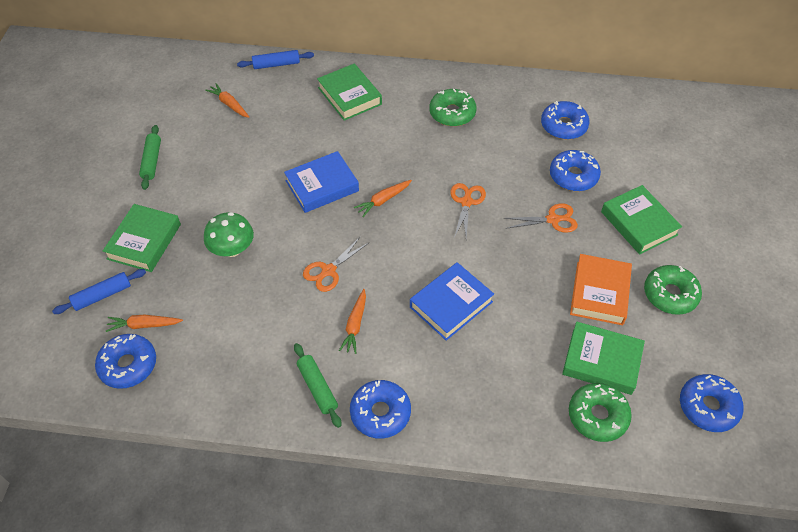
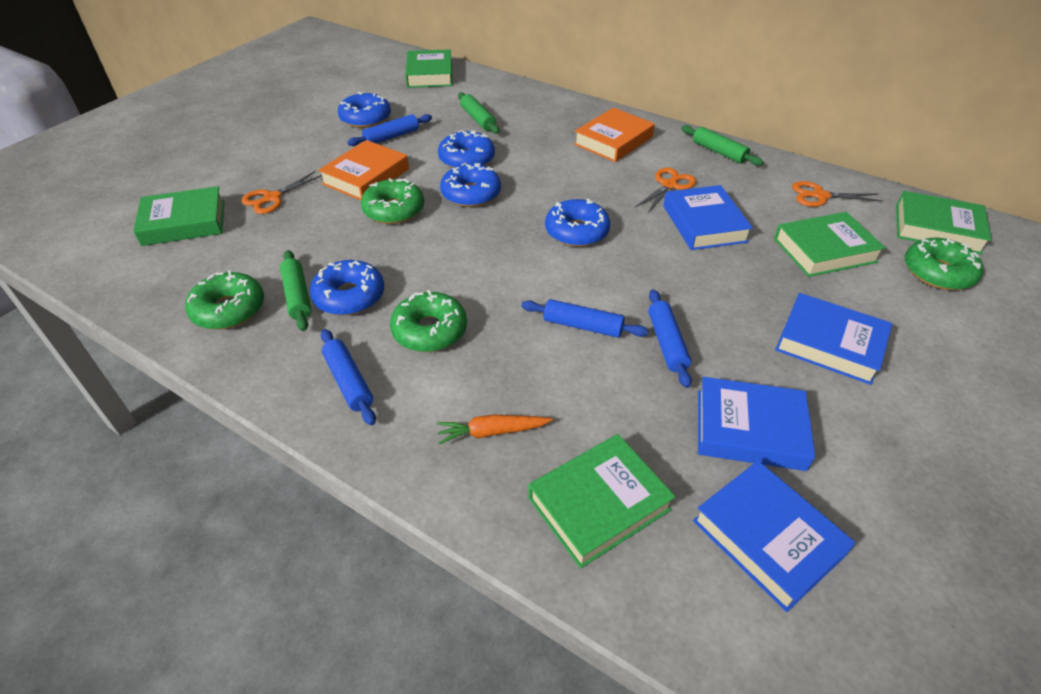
blue book: [284,151,359,213] [410,262,494,341] = 2 -> [663,185,753,250] [693,461,856,612] [698,377,815,471] [775,293,892,385] = 4
blue rolling pin: [52,269,146,314] [237,50,314,69] = 2 -> [321,329,376,425] [347,114,432,146] [521,299,649,338] [648,289,692,388] = 4
green book: [103,204,181,272] [317,63,382,121] [562,321,645,395] [601,185,682,255] = 4 -> [133,186,224,246] [405,49,452,88] [528,434,676,569] [774,212,885,277] [896,191,992,255] = 5
green donut: [429,89,477,126] [569,383,632,442] [644,265,702,315] = 3 -> [185,270,264,329] [361,178,424,224] [390,290,467,352] [905,238,983,290] = 4
green mushroom: [204,212,254,257] = 1 -> none = 0
green rolling pin: [139,125,161,190] [294,343,341,428] = 2 -> [280,250,311,331] [458,92,499,134] [681,125,764,166] = 3
orange book: [570,254,632,325] = 1 -> [318,140,409,200] [574,108,655,162] = 2
orange carrot: [106,315,183,332] [205,83,249,118] [339,289,366,354] [354,180,412,217] = 4 -> [437,415,553,444] = 1

